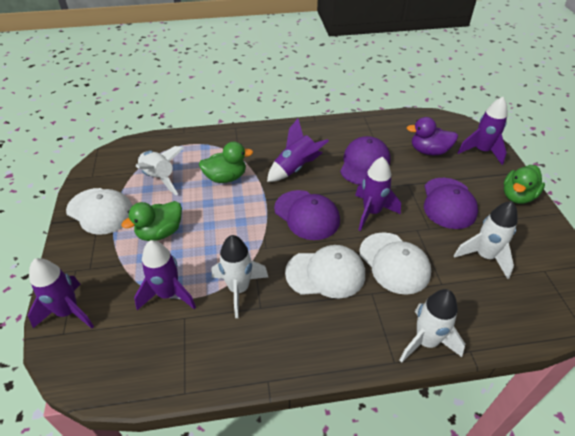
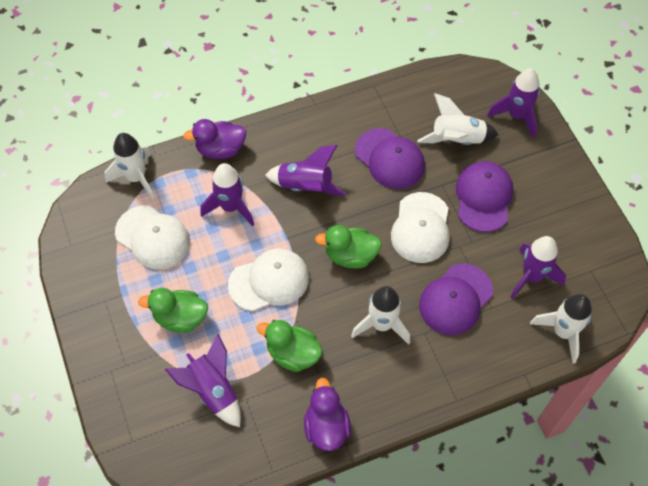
purple duck: [407,117,458,155] = 1 -> [183,119,246,159] [304,378,351,451] = 2

